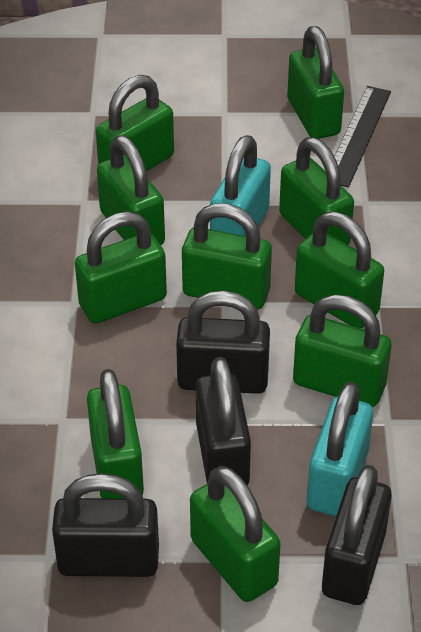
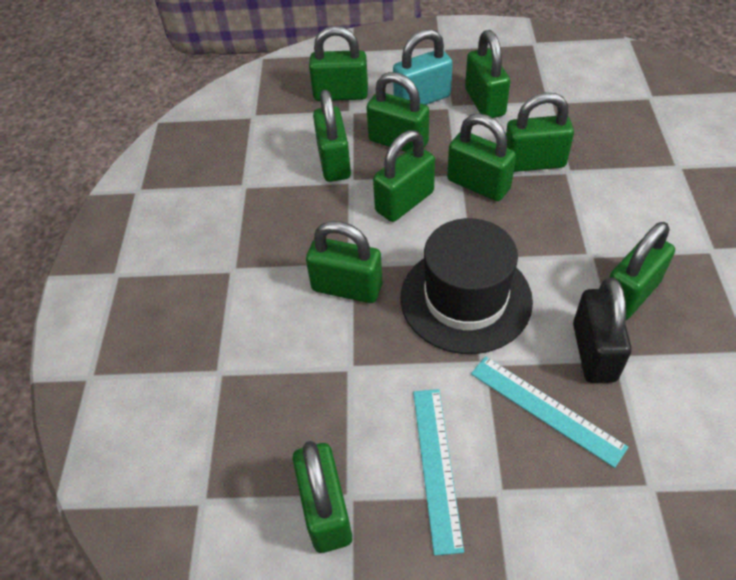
black hat: none = 0 -> [401,218,533,354] = 1
black padlock: [52,473,159,577] [176,291,270,394] [196,357,251,485] [322,465,392,605] = 4 -> [573,278,632,383] = 1
black ruler: [334,86,391,187] = 1 -> none = 0
turquoise padlock: [210,135,271,236] [307,382,373,516] = 2 -> [393,29,453,105] = 1
turquoise ruler: none = 0 -> [413,389,464,556] [471,356,628,468] = 2

